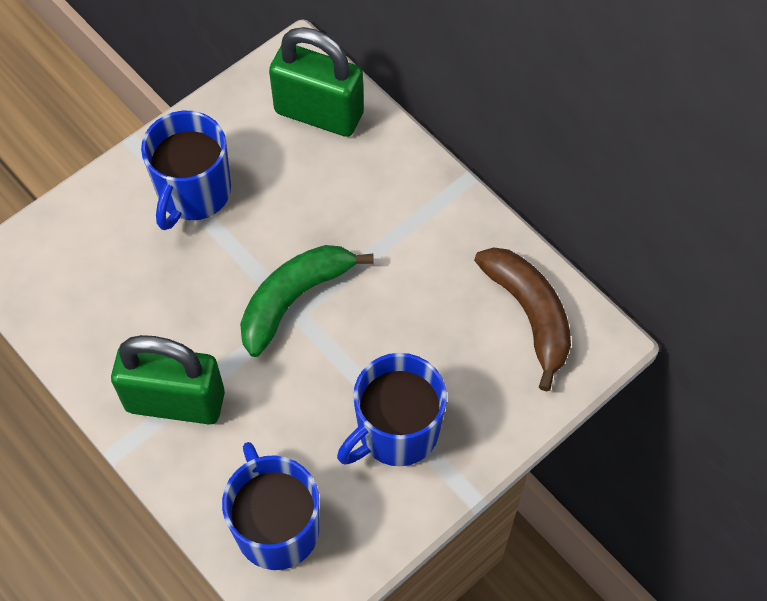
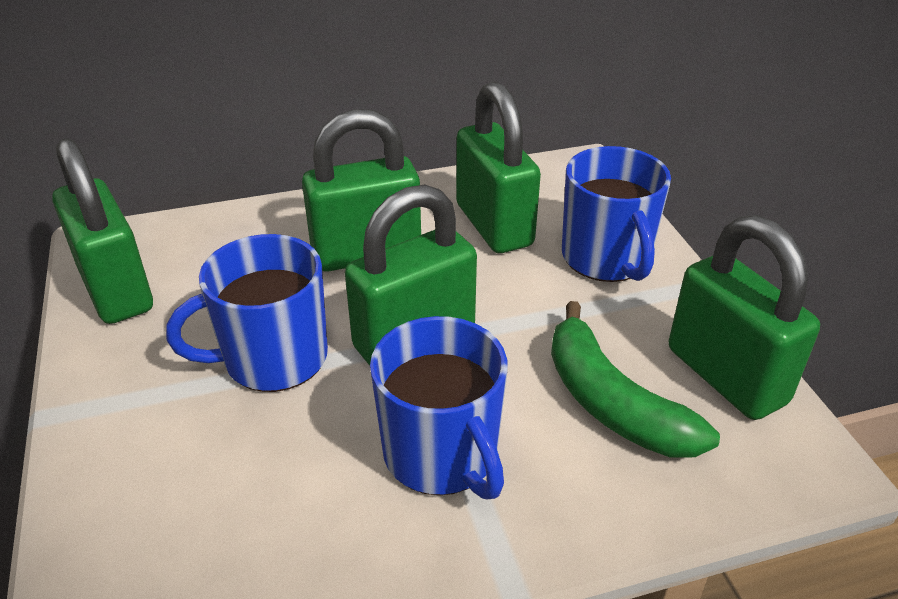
brown banana: [474,247,571,391] = 1 -> none = 0
green padlock: [111,335,225,425] [269,27,364,137] = 2 -> [52,138,153,324] [302,109,421,272] [345,185,477,366] [456,81,541,253] [669,215,820,420] = 5

